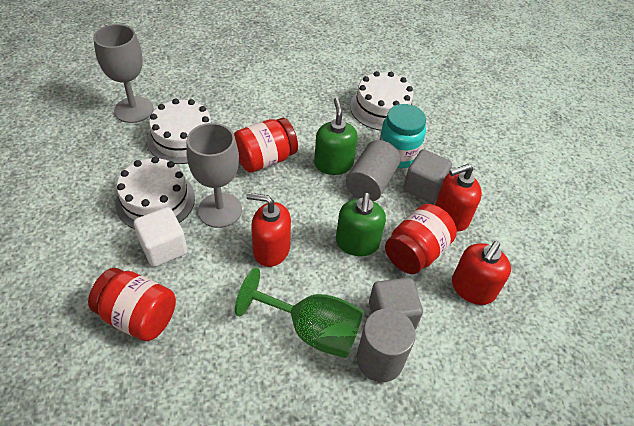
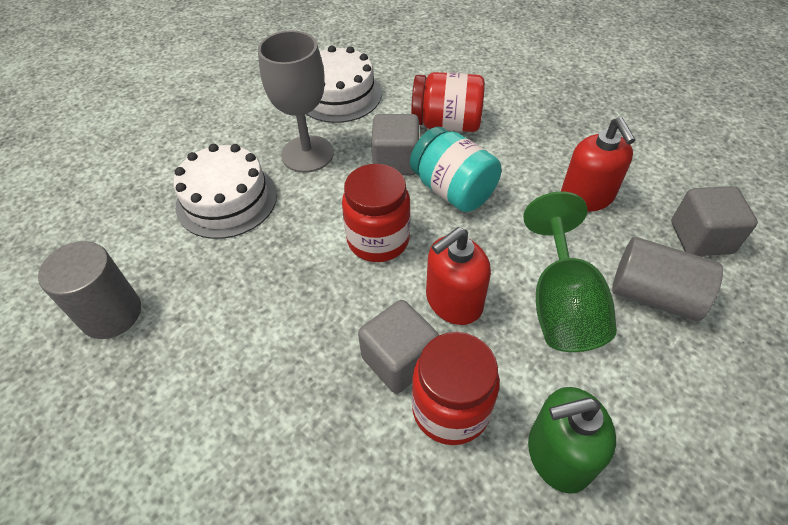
green soap dispenser: [314,98,358,175] [336,193,386,256] = 2 -> [528,387,616,494] = 1
grey cube: [369,278,423,330] [403,149,452,203] = 2 -> [358,300,439,394] [371,114,419,175] [671,186,758,256] = 3
grey goblet: [93,24,153,123] [187,123,242,228] = 2 -> [258,30,334,173] = 1
red soap dispenser: [246,193,291,267] [435,164,482,232] [452,241,511,305] = 3 -> [426,227,491,325] [561,117,635,211] = 2
white cake: [115,157,195,229] [147,98,212,164] [350,71,414,130] = 3 -> [173,144,277,239] [306,45,381,123] = 2
white cube: [134,207,188,267] = 1 -> none = 0

